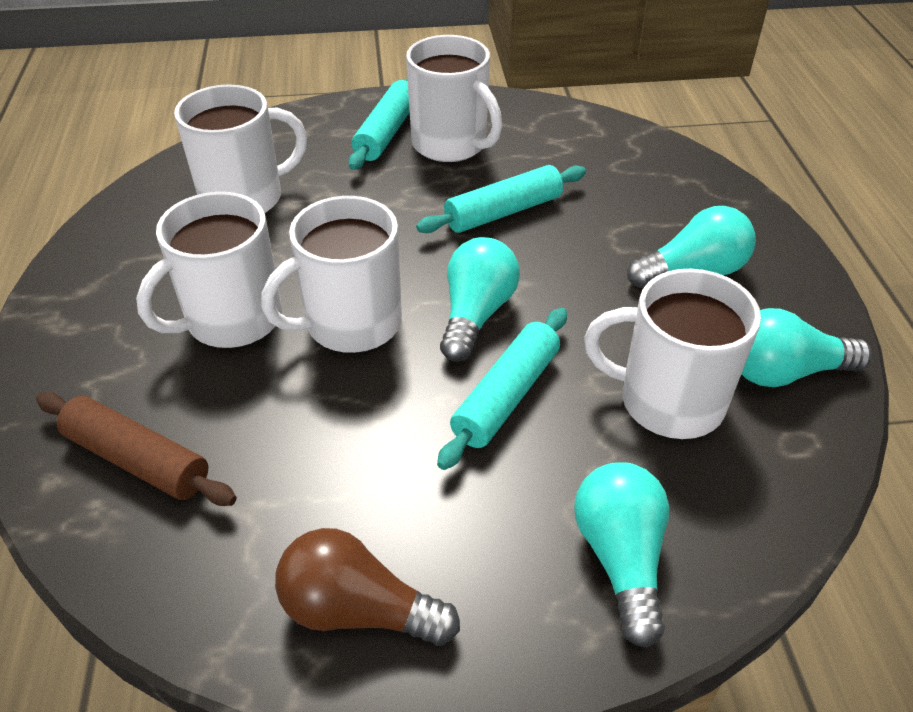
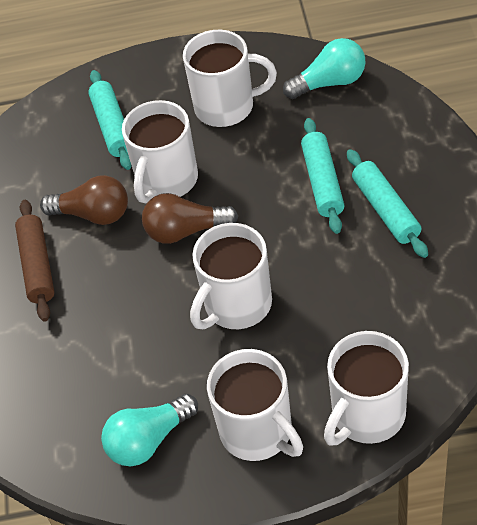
brown light bulb: [275,528,460,646] = 1 -> [40,175,128,225] [142,193,238,244] = 2
turquoise light bulb: [440,237,520,362] [574,462,669,648] [627,206,756,288] [742,308,872,387] = 4 -> [101,393,198,466] [283,38,366,99] = 2

